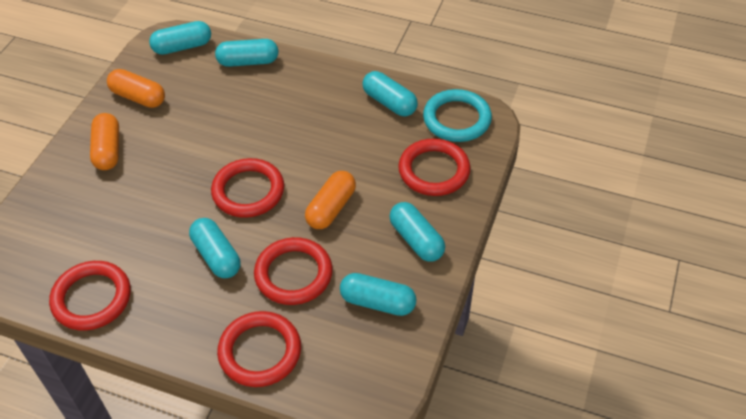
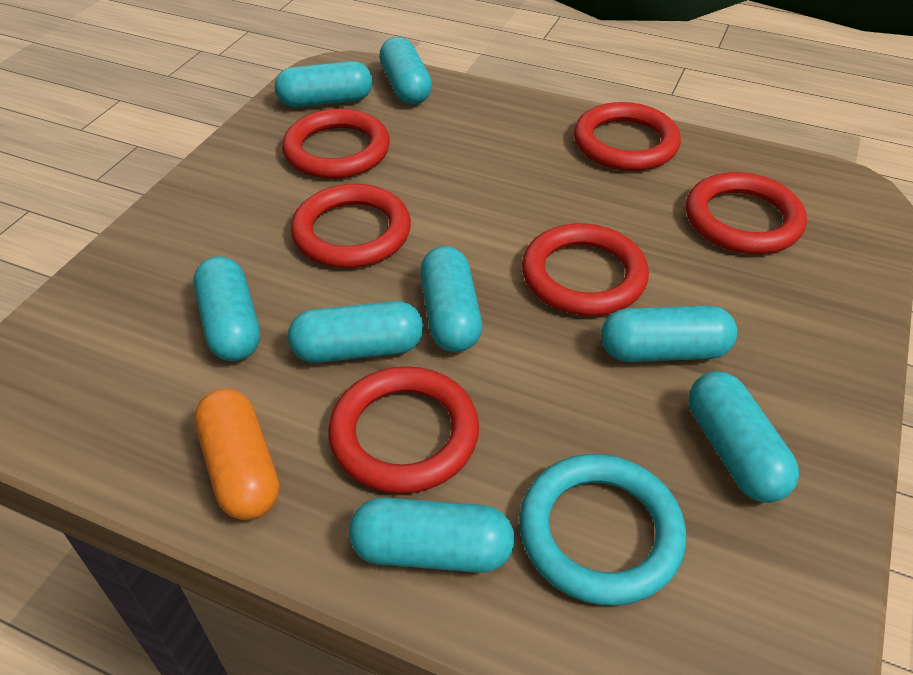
orange capsule: [90,113,119,170] [107,69,165,108] [305,171,356,229] = 3 -> [194,389,279,520] = 1
red ring: [49,261,131,331] [211,158,284,218] [217,311,301,387] [254,237,333,305] [398,139,471,196] = 5 -> [282,109,390,179] [291,184,411,268] [328,366,479,494] [522,223,649,316] [574,102,681,171] [686,172,807,254] = 6
turquoise capsule: [149,21,211,55] [189,218,240,278] [215,39,279,67] [340,273,417,316] [363,71,418,116] [389,202,445,262] = 6 -> [193,256,260,361] [275,61,372,108] [288,301,424,363] [349,498,515,573] [379,37,432,104] [420,246,482,352] [601,306,737,362] [689,372,799,503] = 8

